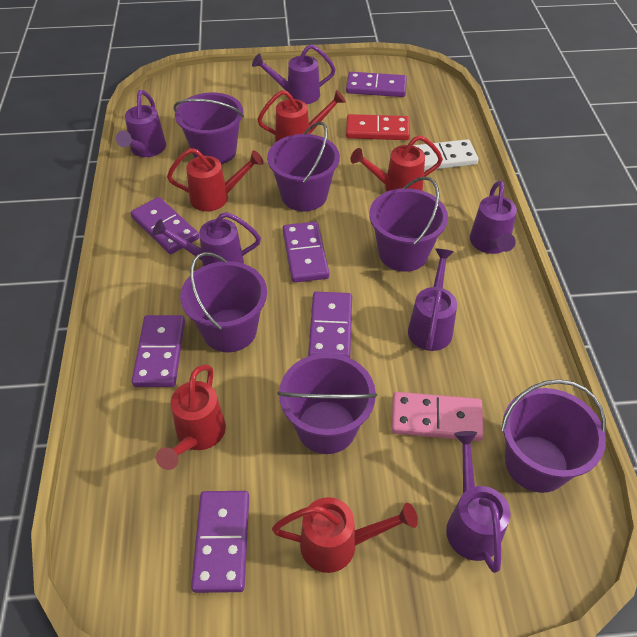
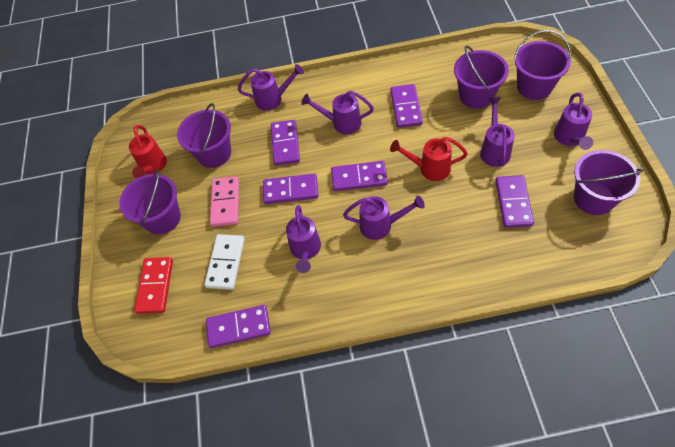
purple bucket: [173,93,244,164] [180,252,267,352] [267,122,340,211] [277,353,377,454] [369,177,448,272] [501,379,606,493] = 6 -> [119,169,181,235] [177,103,231,168] [454,46,509,109] [514,30,571,100] [574,150,643,215] = 5
red watering can: [156,365,226,470] [167,148,264,211] [257,90,346,142] [272,497,418,573] [350,135,443,191] = 5 -> [129,125,167,179] [390,137,468,181] = 2

